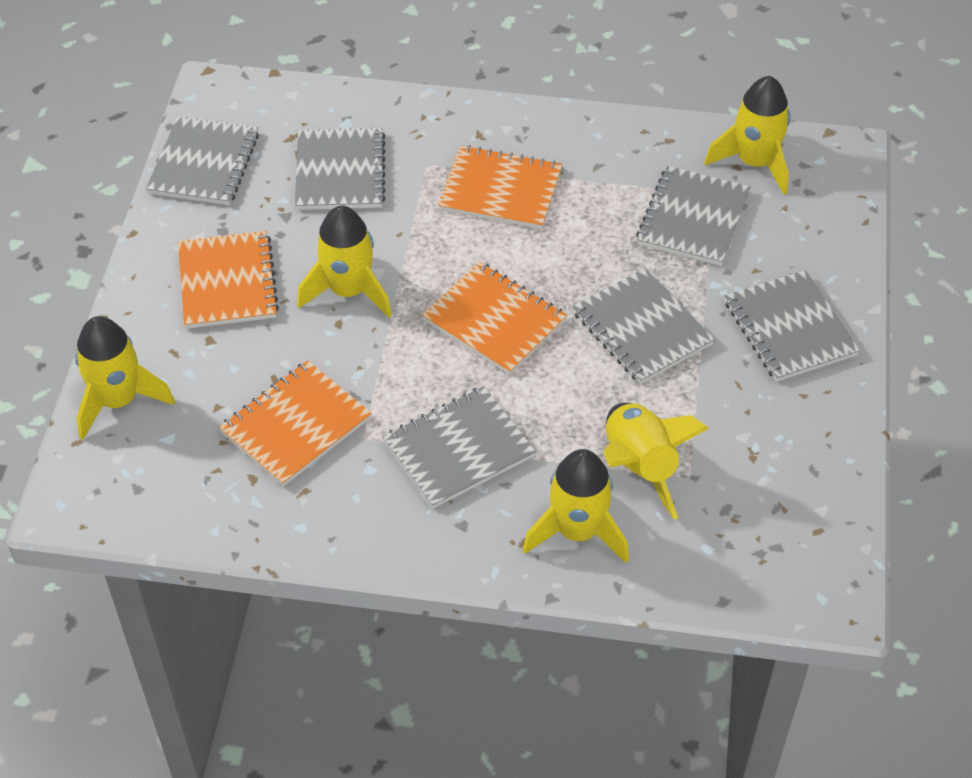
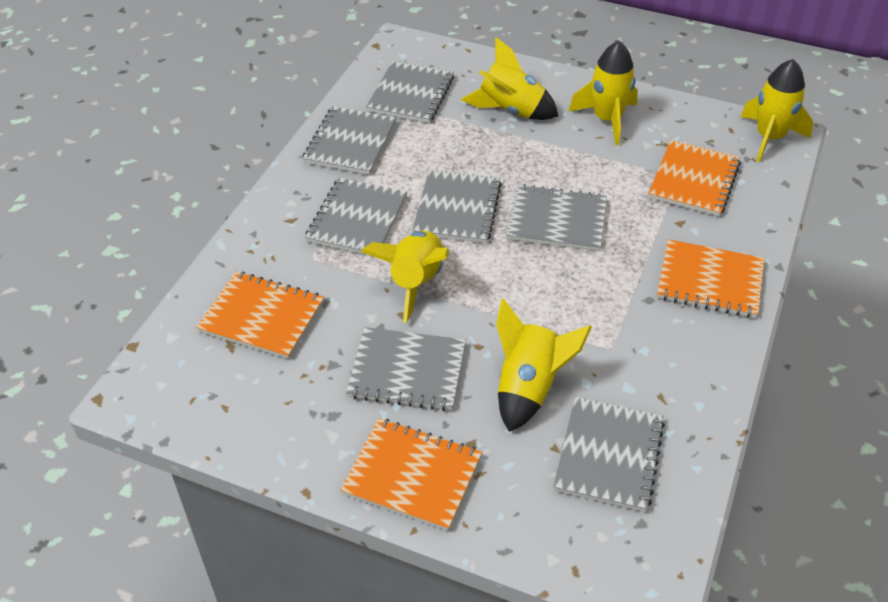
grey notebook: [146,116,259,205] [295,128,386,210] [383,386,536,509] [572,268,715,384] [636,166,750,266] [725,270,860,382] = 6 -> [303,106,396,175] [305,178,407,256] [346,327,466,411] [366,60,454,123] [412,170,502,244] [506,184,607,251] [553,397,665,512] = 7

